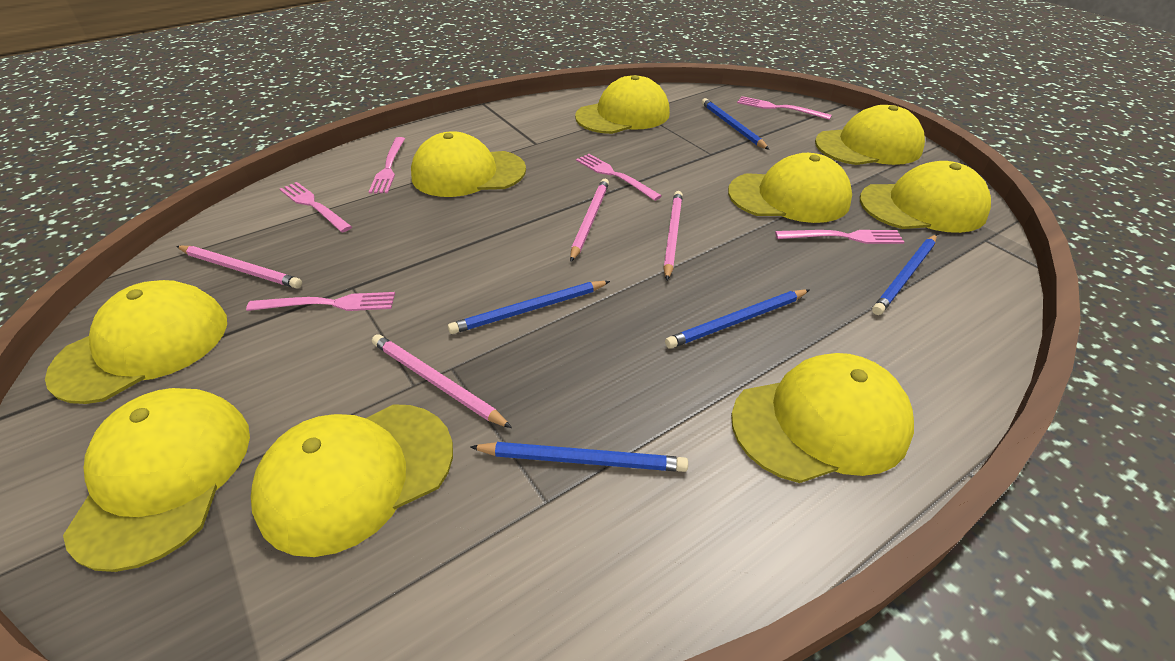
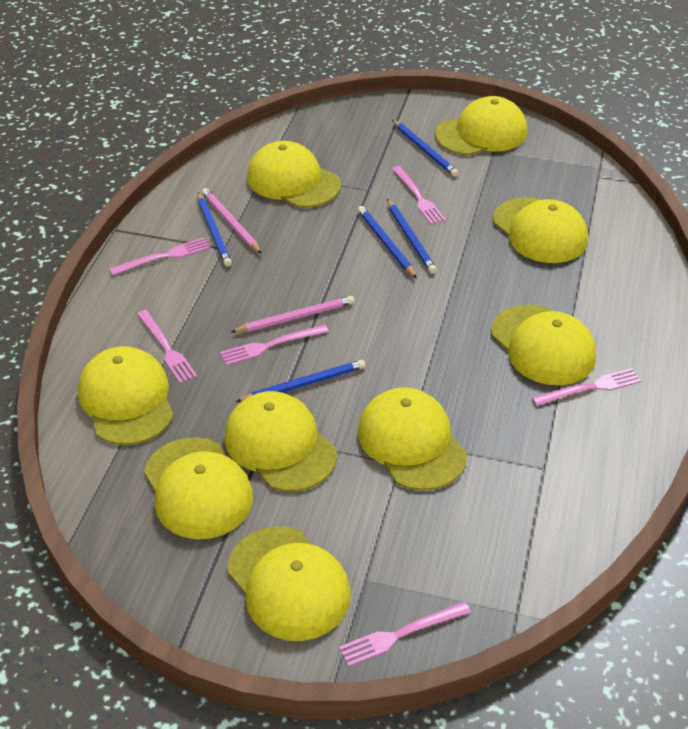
pink pencil: [176,246,302,288] [372,334,512,428] [570,179,609,262] [663,191,683,281] = 4 -> [202,188,262,254] [231,296,354,333] = 2

